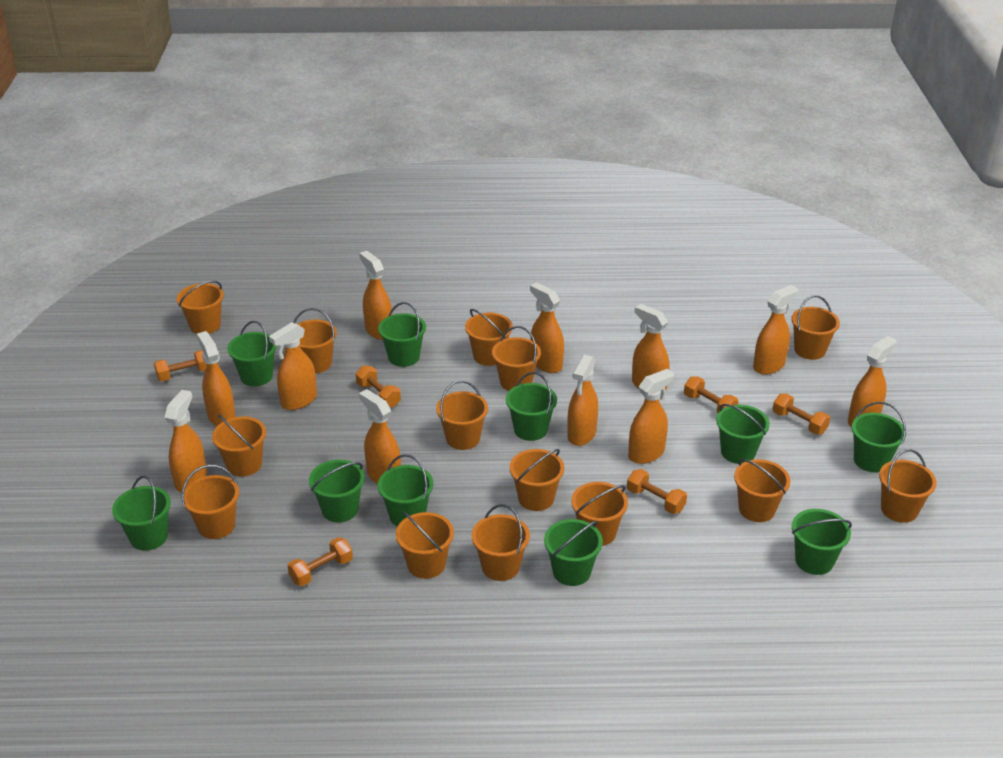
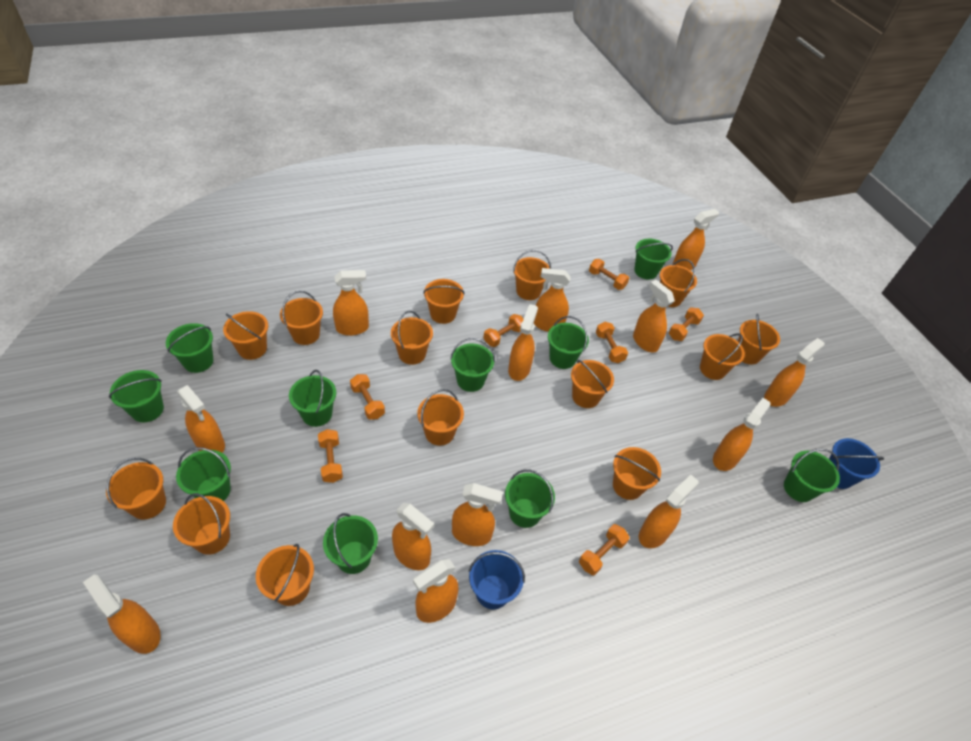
blue bucket: none = 0 -> [468,550,525,610] [829,438,884,489] = 2
orange dumbbell: [154,350,207,382] [288,537,353,586] [356,365,401,407] [627,469,687,514] [684,376,738,413] [773,394,830,435] = 6 -> [318,429,343,483] [350,374,385,420] [484,314,523,347] [579,524,630,575] [589,259,629,290] [596,322,628,363] [669,307,704,341] = 7
orange spray bottle: [165,390,207,492] [197,331,236,426] [269,322,317,410] [359,251,392,340] [359,389,401,484] [530,282,564,373] [567,355,598,446] [628,369,674,464] [632,304,669,390] [753,285,798,375] [848,336,897,427] = 11 -> [83,574,161,654] [177,385,225,453] [333,270,369,336] [392,503,434,570] [413,559,459,623] [452,483,503,546] [508,304,538,381] [534,268,571,332] [633,280,675,352] [639,475,699,548] [673,209,719,270] [713,397,771,471] [764,338,825,407] = 13

